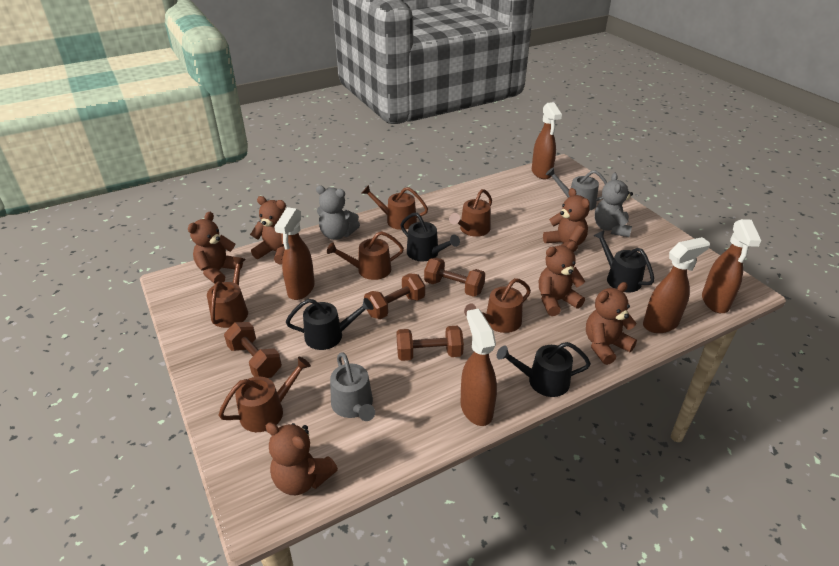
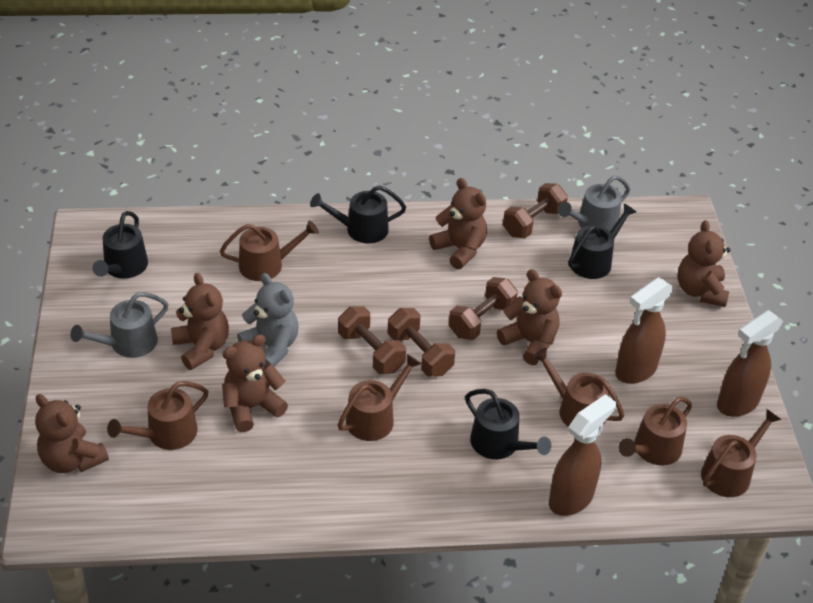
brown spray bottle: [274,207,315,300] [460,309,497,426] [532,102,562,179] [643,237,710,333] [702,219,761,313] = 5 -> [549,394,616,516] [615,277,674,384] [717,310,783,417] = 3
grey teddy bear: [316,185,360,240] [595,173,633,237] = 2 -> [237,273,299,367] = 1

